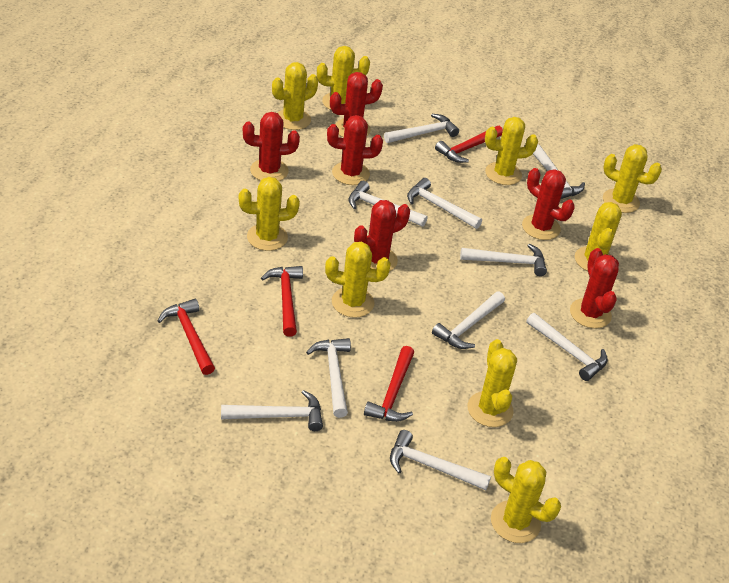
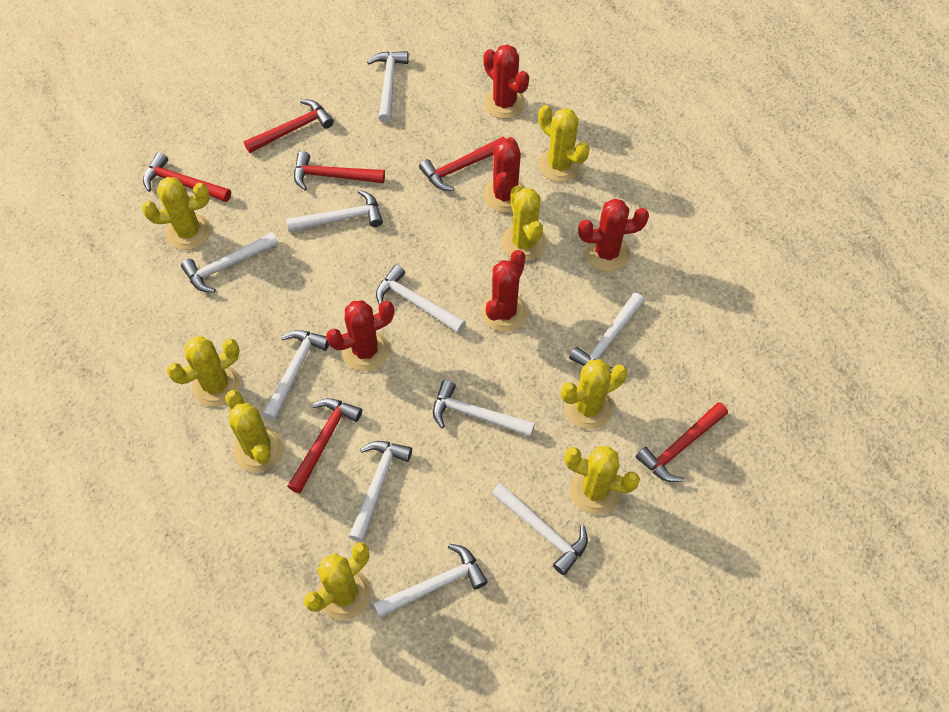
red cactus: [243,112,300,181] [327,115,383,185] [330,72,383,138] [354,200,410,272] [522,168,575,240] [570,248,619,328] = 6 -> [326,300,394,371] [481,250,528,332] [483,44,529,119] [483,137,525,213] [578,199,649,272] = 5
red hammer: [158,299,215,375] [261,266,303,336] [364,346,414,422] [435,126,503,163] = 4 -> [143,152,231,202] [244,100,334,153] [287,398,362,493] [294,151,385,190] [419,137,506,191] [635,402,728,482] = 6
yellow cactus: [239,177,300,251] [272,62,318,130] [317,46,370,111] [325,242,391,318] [467,339,517,427] [485,117,538,185] [491,457,561,543] [575,202,622,271] [603,144,662,213] = 9 -> [142,177,211,250] [167,336,241,407] [225,390,284,472] [304,542,371,620] [502,185,547,261] [538,105,590,182] [561,359,628,429] [564,446,640,514] = 8

